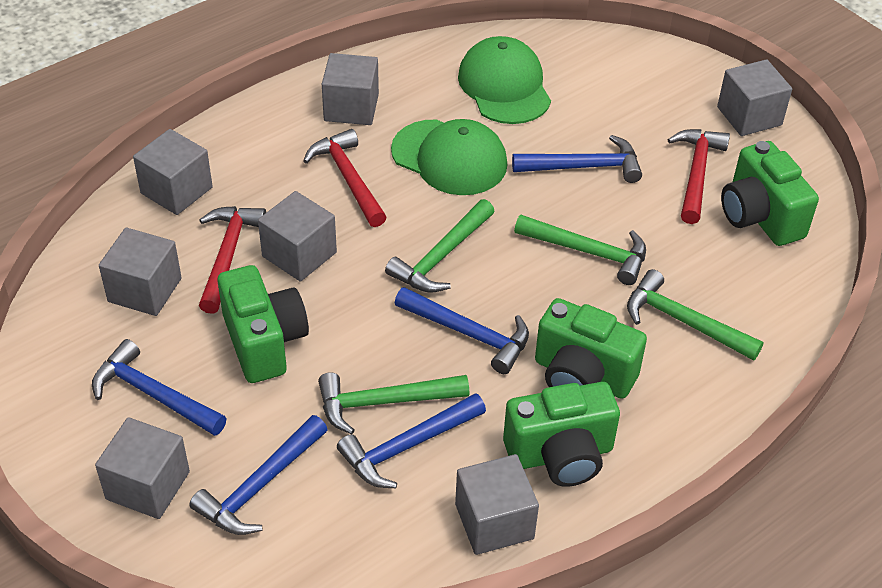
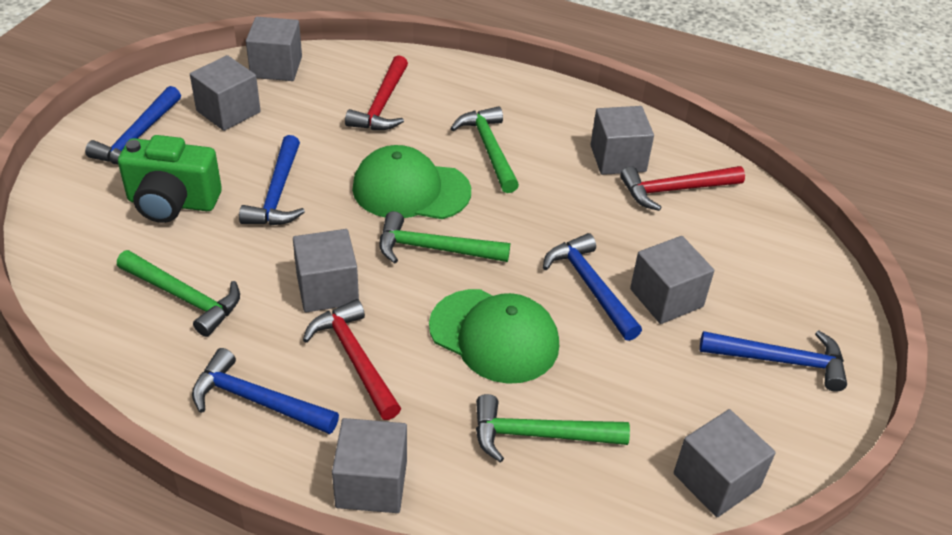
green camera: [217,265,309,383] [503,382,620,487] [535,298,647,399] [721,141,819,246] = 4 -> [118,135,222,223] = 1

